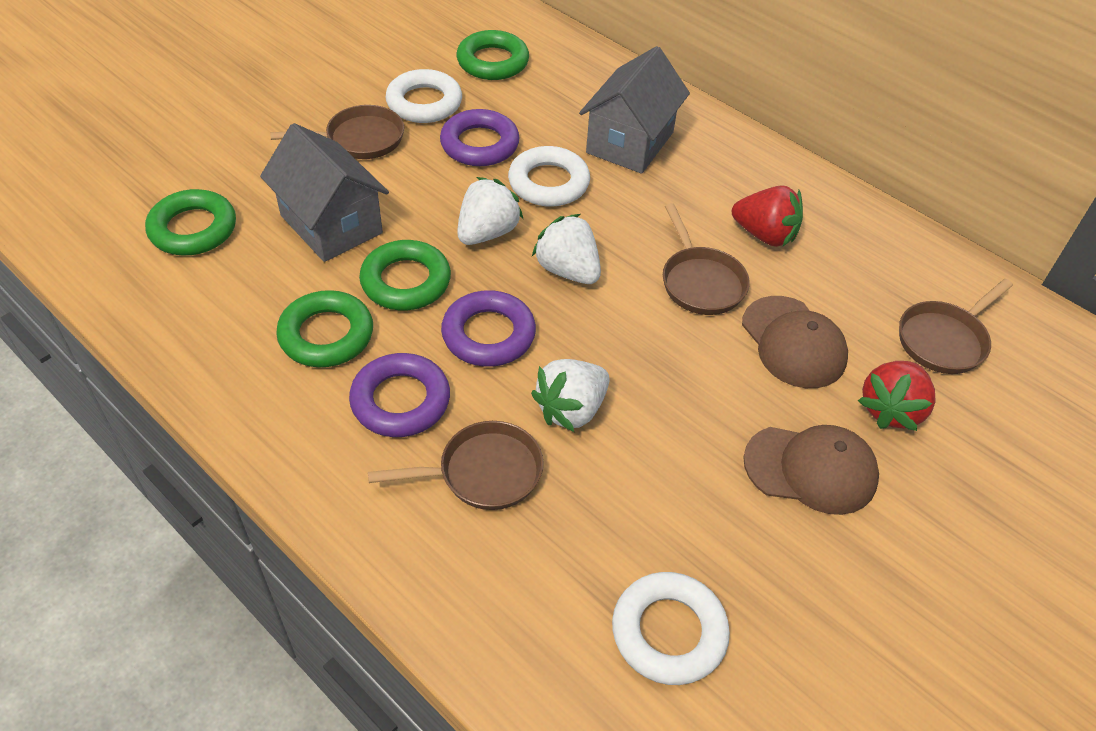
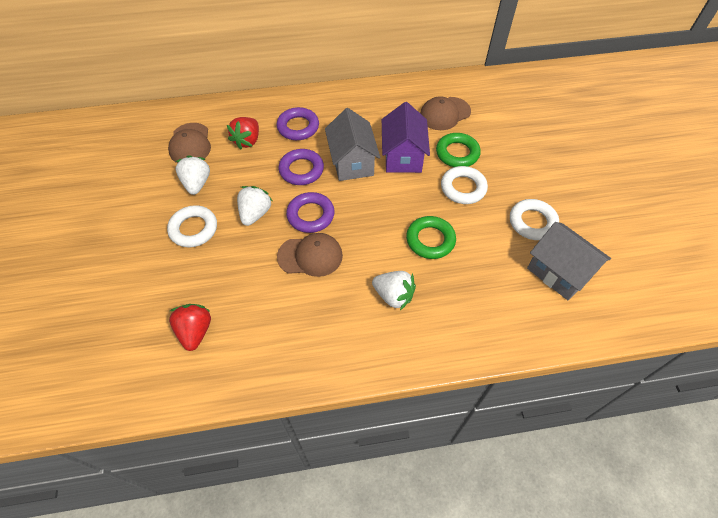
brown cap: [742,296,848,388] [743,425,879,515] = 2 -> [168,123,211,163] [277,233,343,277] [420,96,471,130] = 3
brown pan: [270,105,404,159] [368,421,544,510] [663,203,750,315] [899,279,1013,374] = 4 -> none = 0
green ring: [145,189,236,255] [276,290,373,367] [359,240,451,310] [457,30,529,80] = 4 -> [406,216,456,259] [436,133,481,167] = 2
purple house: none = 0 -> [382,102,430,173] = 1

